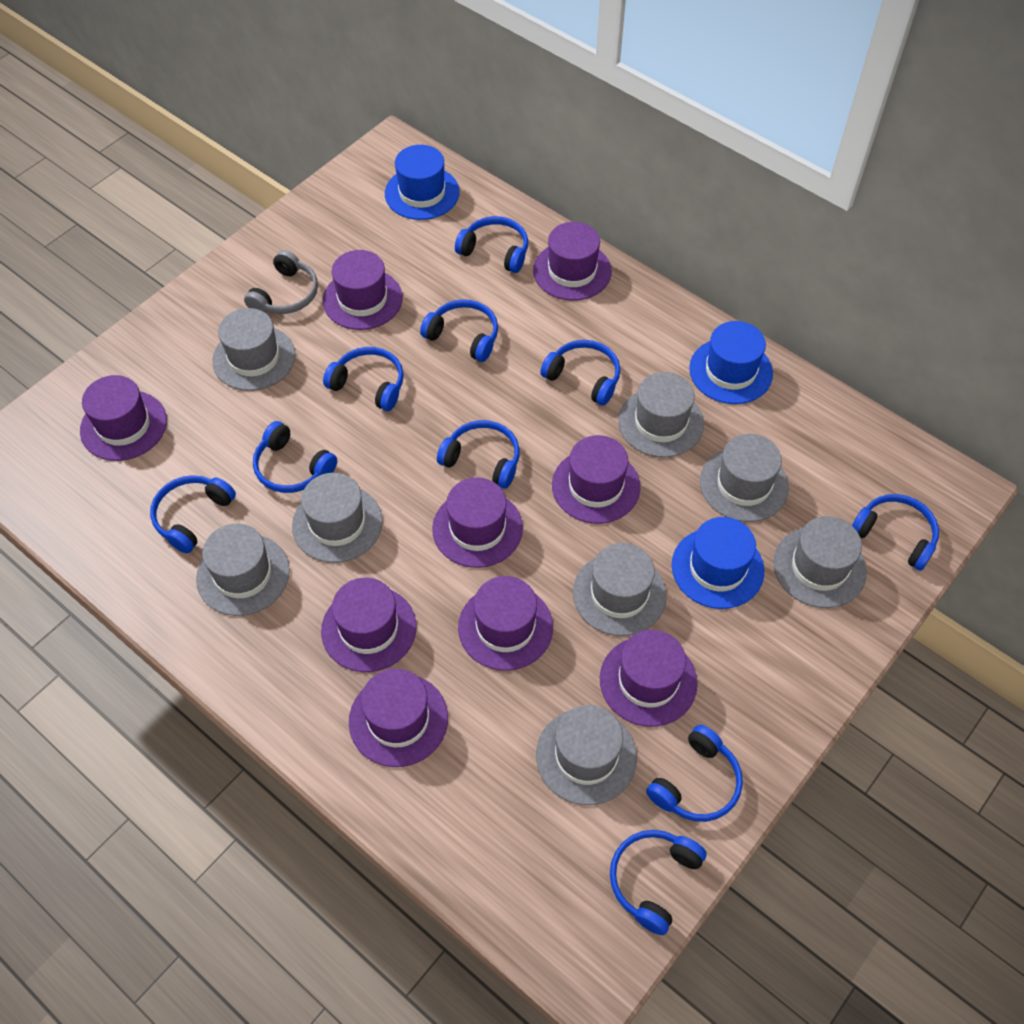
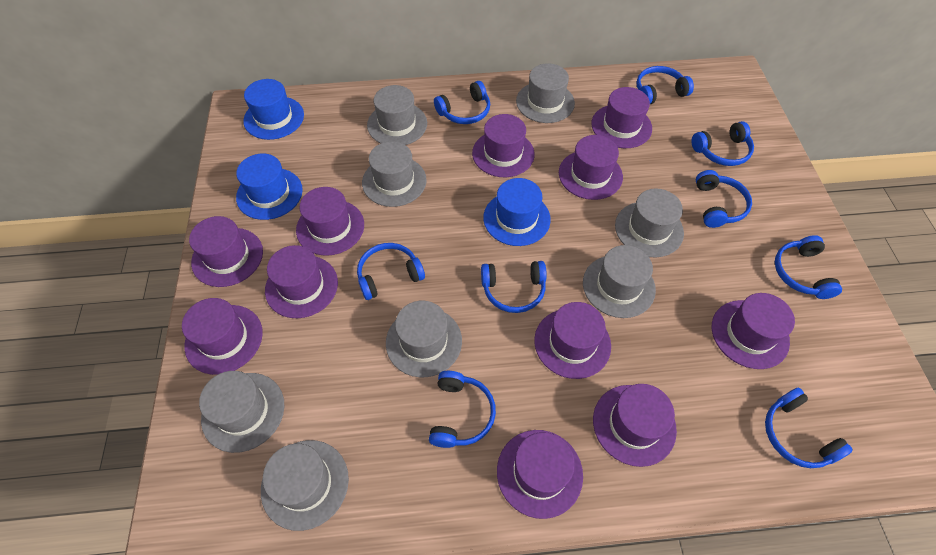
blue headphones: [150,475,236,553] [253,421,337,493] [323,347,404,411] [420,299,498,362] [437,420,520,489] [455,216,528,273] [540,340,620,405] [610,830,707,935] [646,725,743,822] [852,494,939,571] = 10 -> [357,243,425,300] [429,371,496,448] [434,81,490,124] [481,261,547,313] [637,66,694,104] [691,121,754,166] [696,170,752,228] [765,387,853,468] [775,235,842,299] = 9
grey headphones: [244,250,318,314] = 1 -> none = 0
purple hat: [80,375,167,461] [321,578,417,672] [323,250,403,330] [349,669,448,767] [432,477,523,568] [458,576,553,671] [533,222,612,301] [552,435,640,524] [600,630,698,727] = 9 -> [182,298,263,375] [189,216,263,287] [265,245,338,318] [296,187,364,256] [472,114,535,177] [497,430,583,519] [534,302,611,379] [559,135,623,200] [591,87,652,148] [593,384,677,467] [712,293,795,369] = 11

